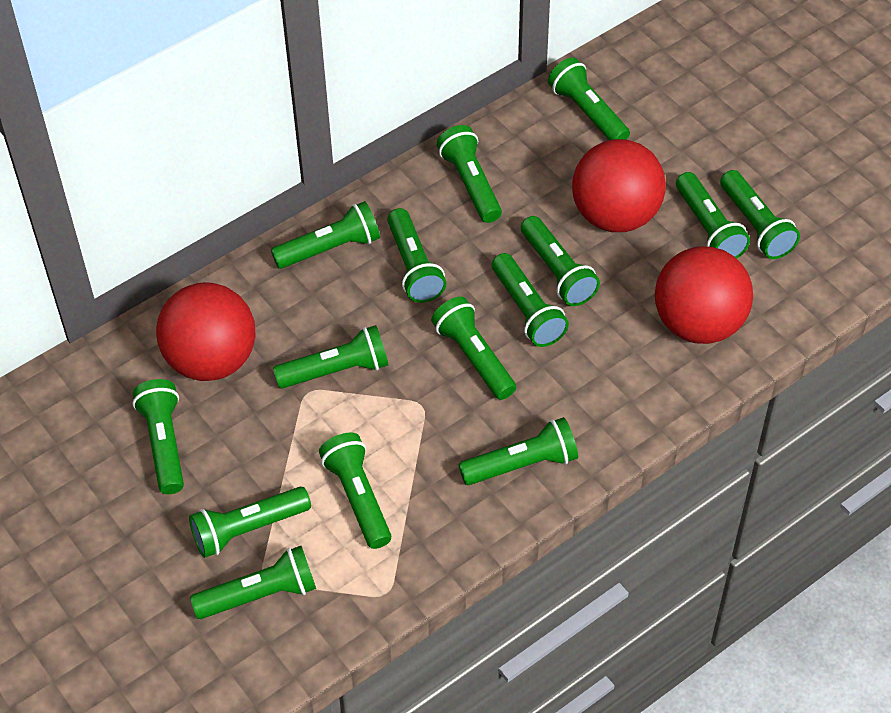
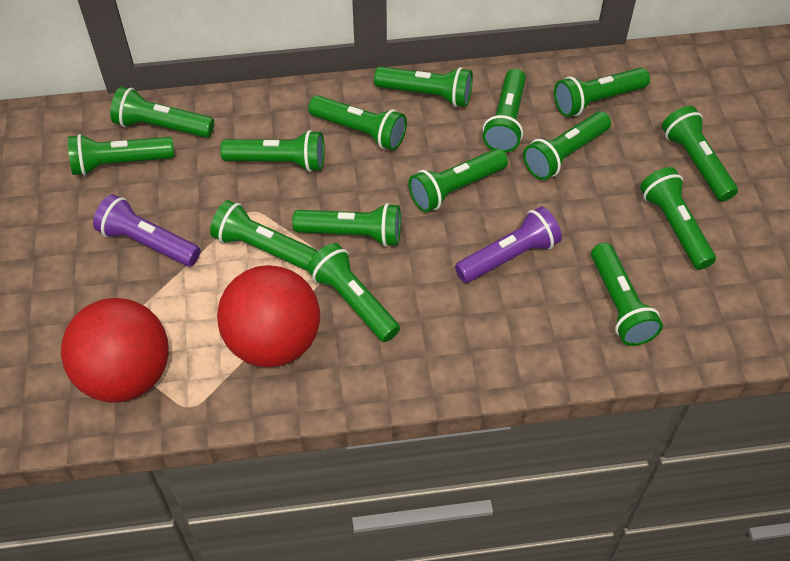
purple flashlight: none = 0 -> [93,194,200,266] [455,206,562,283] = 2
red ball: [156,282,256,381] [572,139,666,232] [655,246,753,344] = 3 -> [61,298,169,403] [217,265,320,367] = 2

